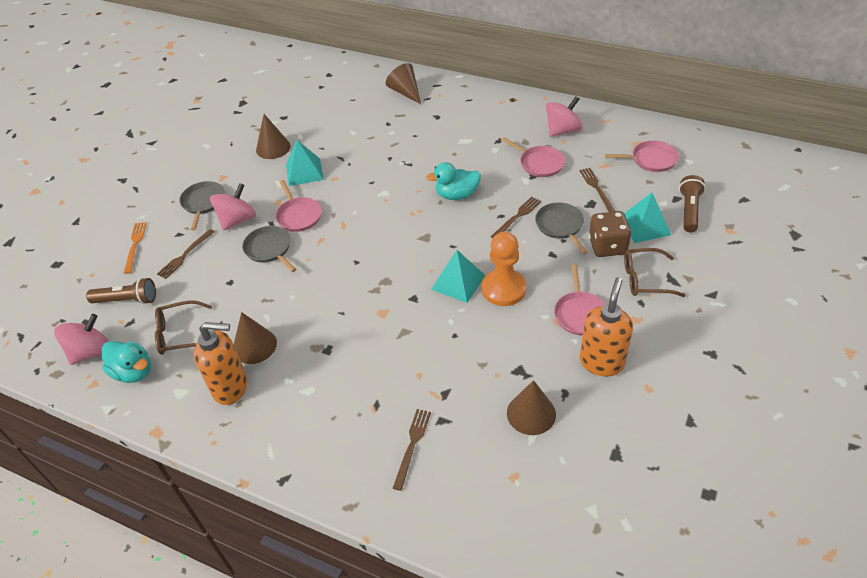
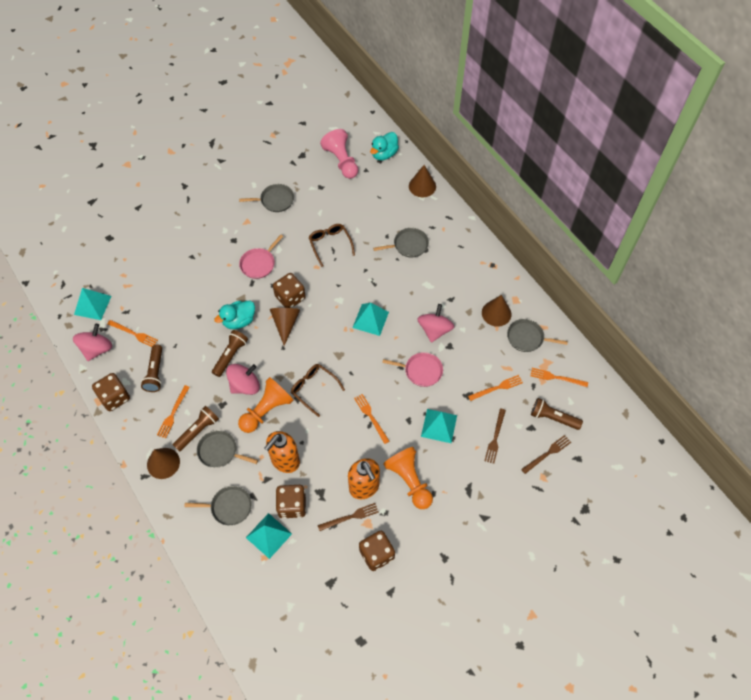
brown dice: [589,211,631,257] = 1 -> [92,373,130,411] [273,273,306,308] [276,485,306,519] [359,531,395,571] = 4
brown flashlight: [86,278,156,304] [679,175,706,232] = 2 -> [141,344,162,392] [173,406,219,452] [212,330,248,377] [531,398,583,430] = 4
brown fork: [157,229,214,279] [393,409,431,491] [491,197,541,238] [579,168,615,212] = 4 -> [318,503,379,531] [485,408,506,464] [521,435,571,474] = 3
grey pan: [179,181,225,230] [242,226,296,272] [535,202,587,254] = 3 -> [185,486,252,526] [197,430,258,468] [239,184,294,212] [373,228,429,258] [507,319,568,352] = 5
orange fork: [124,222,147,274] = 1 -> [107,320,158,347] [157,385,190,438] [354,394,390,444] [468,375,523,401] [530,368,588,387] = 5
orange pawn: [482,232,526,306] = 1 -> [238,377,293,433] [383,447,433,509] = 2
pink pan: [275,180,322,232] [502,138,565,177] [554,265,605,335] [605,140,679,172] = 4 -> [239,234,283,279] [382,352,443,387] = 2
pink pawn: none = 0 -> [320,129,358,179] = 1
turquoise pyramid: [286,140,324,186] [431,250,485,303] [624,193,671,243] = 3 -> [74,288,111,320] [246,513,292,559] [352,303,389,336] [421,409,457,443] = 4

